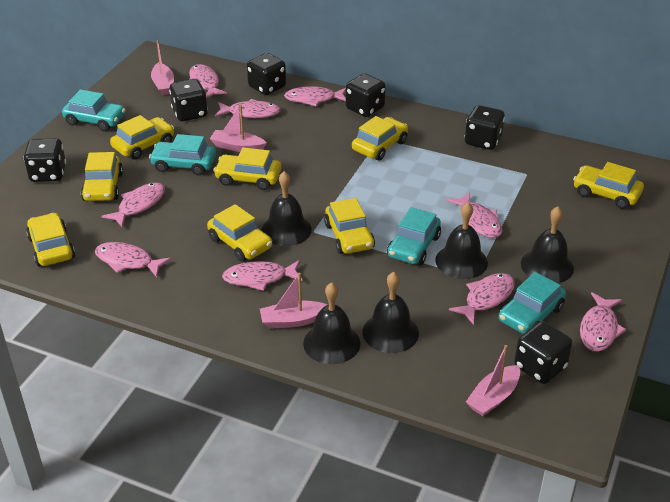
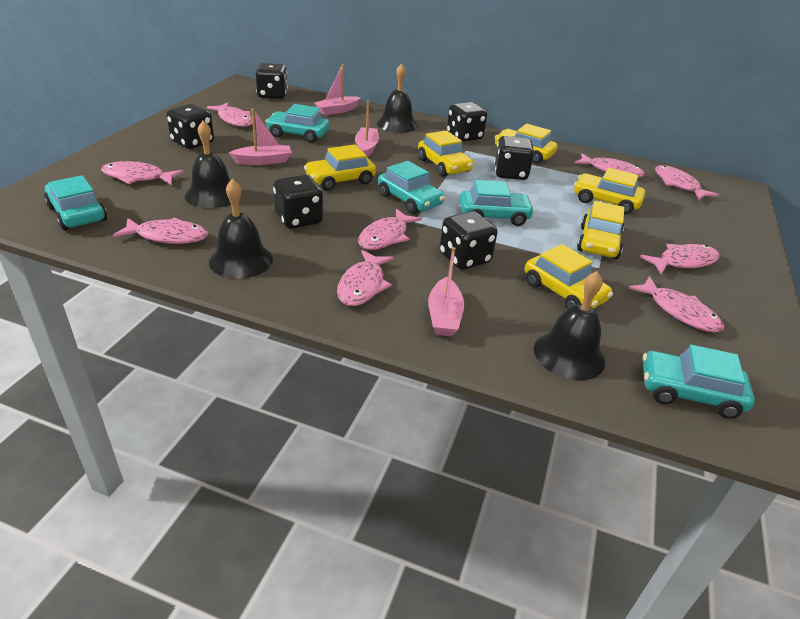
black bell: [261,171,312,246] [303,282,360,364] [362,272,419,353] [435,202,488,279] [521,207,574,283] = 5 -> [185,121,231,208] [209,179,273,279] [377,64,418,133] [534,271,605,380] = 4
turquoise car: [62,89,126,131] [149,134,216,176] [387,207,441,265] [499,272,566,334] = 4 -> [44,175,107,230] [265,104,329,143] [378,161,445,214] [459,180,535,226] [643,345,755,419] = 5
yellow car: [26,213,75,267] [81,152,123,201] [110,115,174,160] [207,204,272,262] [213,148,281,190] [324,198,375,254] [352,116,408,161] [573,162,644,209] = 8 -> [304,145,376,191] [418,130,473,177] [495,123,557,164] [525,244,613,309] [574,168,645,214] [577,201,624,259] = 6

